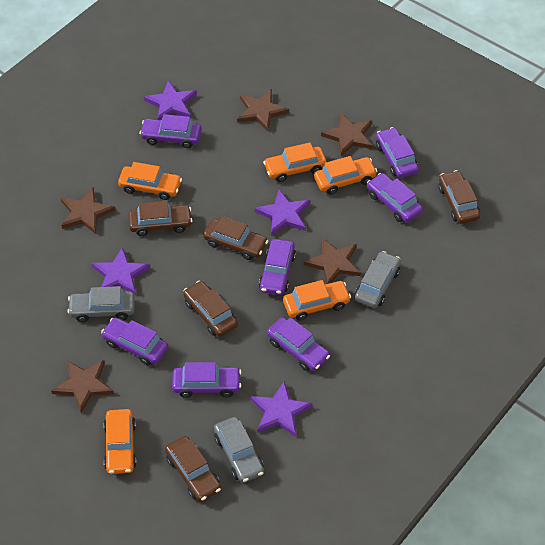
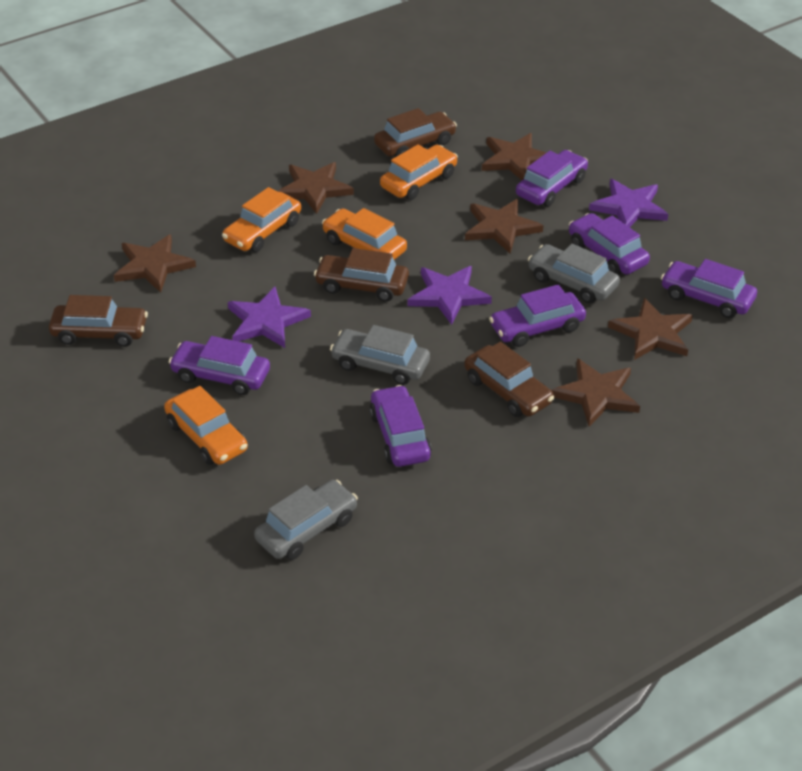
brown car: [128,201,192,236] [165,436,221,502] [183,281,238,337] [203,216,268,260] [439,170,480,224] = 5 -> [49,295,148,347] [314,248,409,302] [374,108,457,157] [464,342,554,417] = 4
brown star: [51,360,114,413] [61,187,116,234] [237,89,289,131] [304,238,361,284] [321,113,373,156] = 5 -> [114,234,196,293] [278,162,354,214] [465,199,543,254] [482,133,547,180] [552,358,640,427] [608,298,693,360] = 6
orange car: [104,409,137,474] [118,162,182,200] [263,143,327,182] [283,280,351,321] [314,156,377,194] = 5 -> [164,386,248,465] [222,187,301,252] [322,208,407,260] [380,144,458,200] = 4
purple car: [101,317,168,365] [140,114,202,148] [172,362,241,398] [259,239,296,295] [267,317,330,371] [367,173,423,222] [376,127,419,178] = 7 -> [169,336,270,395] [369,385,432,467] [489,284,586,347] [516,150,588,207] [569,213,650,275] [661,259,757,318] = 6
purple star: [92,247,150,295] [144,80,197,120] [250,381,313,437] [255,189,310,236] = 4 -> [228,287,311,348] [408,266,492,325] [589,179,668,227] = 3

